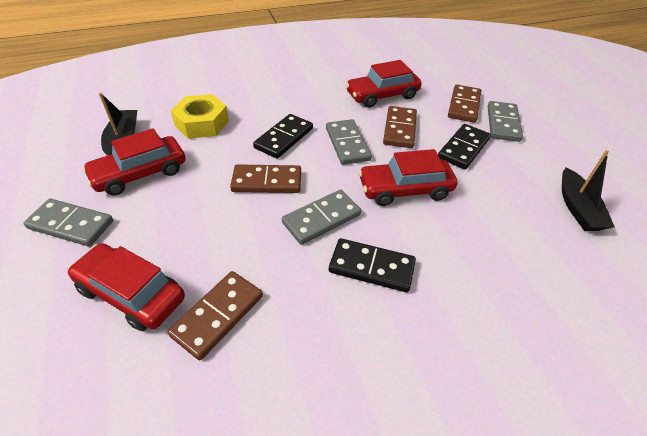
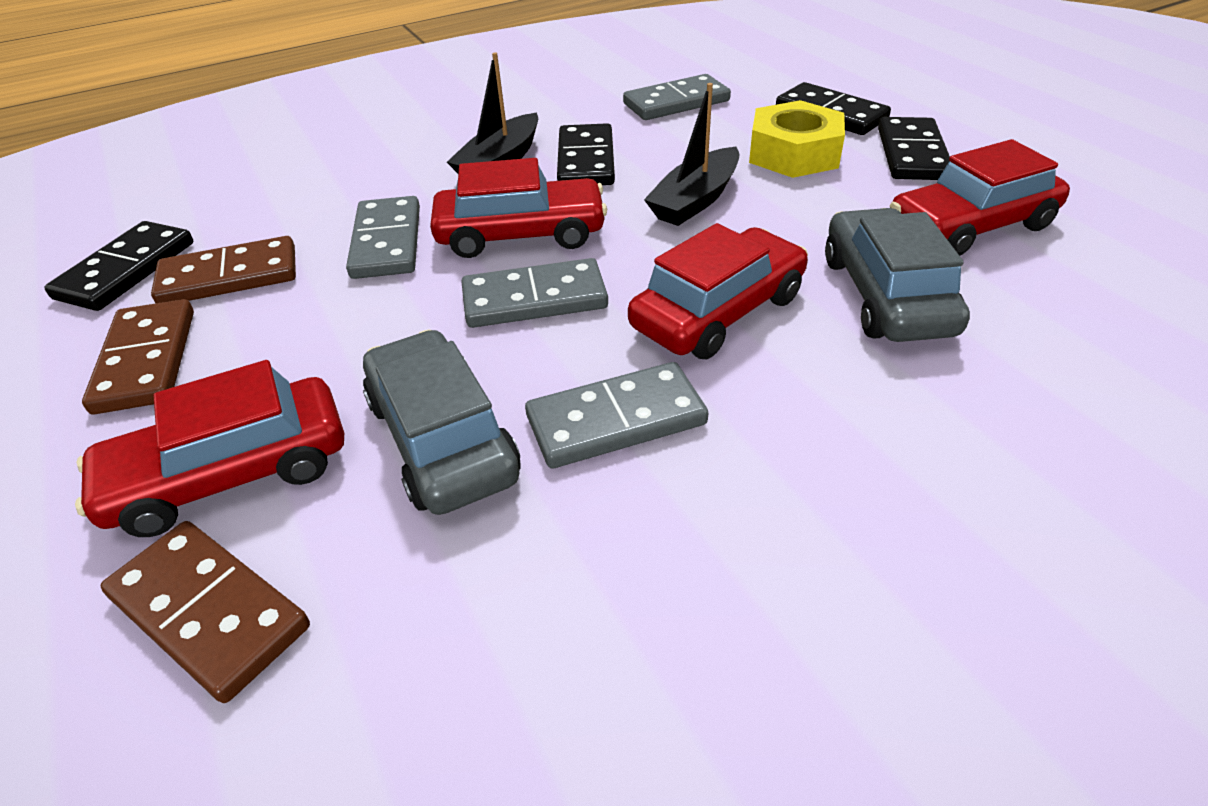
black domino: [253,114,313,159] [329,238,416,292] [438,124,491,170] = 3 -> [44,221,193,311] [557,123,615,185] [776,82,891,135] [878,117,950,180] = 4
brown domino: [168,271,263,360] [230,164,301,193] [383,106,417,148] [448,85,481,123] = 4 -> [82,299,194,414] [101,521,310,703] [151,236,296,303] = 3
grey car: none = 0 -> [363,329,521,515] [825,208,970,342] = 2

